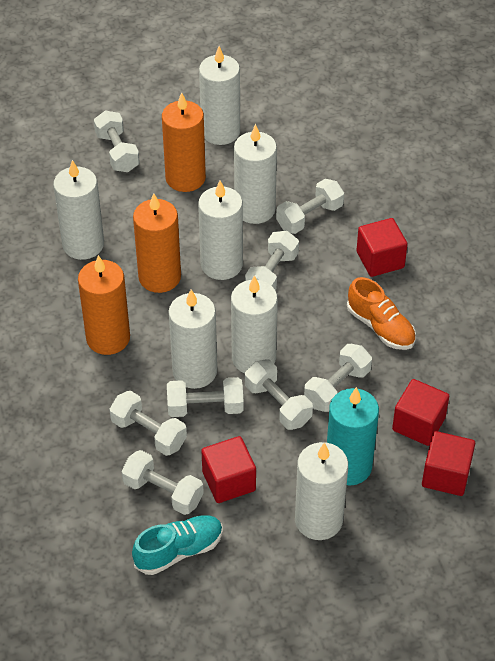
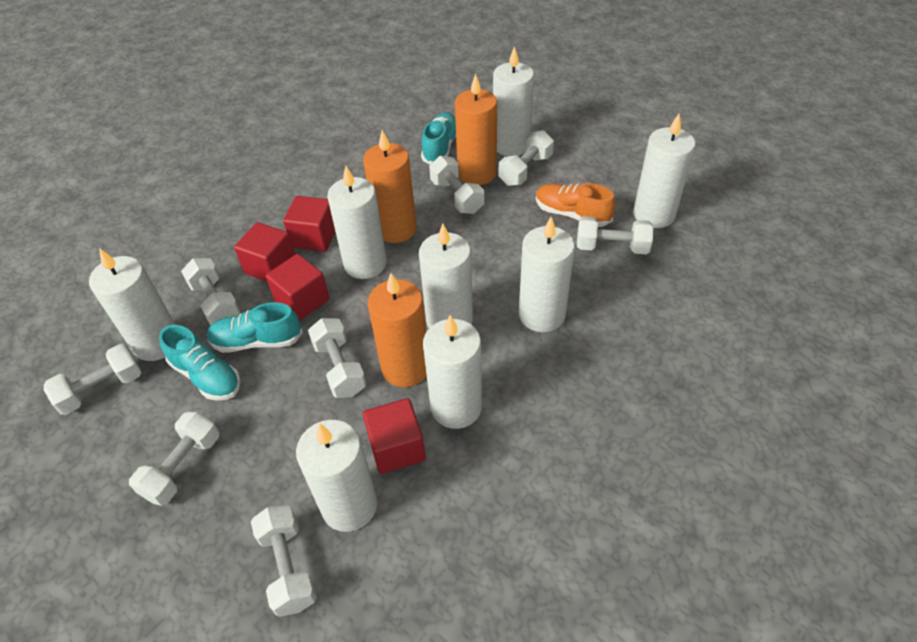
turquoise candle: [327,387,379,486] = 1 -> none = 0
turquoise shoe: [132,515,223,575] = 1 -> [159,325,241,401] [206,302,303,353] [421,112,456,165] = 3
white candle: [53,160,104,260] [169,290,217,389] [198,181,243,280] [199,46,240,145] [231,275,278,373] [234,124,277,224] [295,442,348,540] = 7 -> [89,248,176,361] [296,420,377,532] [327,166,387,279] [419,224,473,328] [423,315,482,429] [493,46,534,156] [519,217,575,332] [633,114,696,228] = 8

